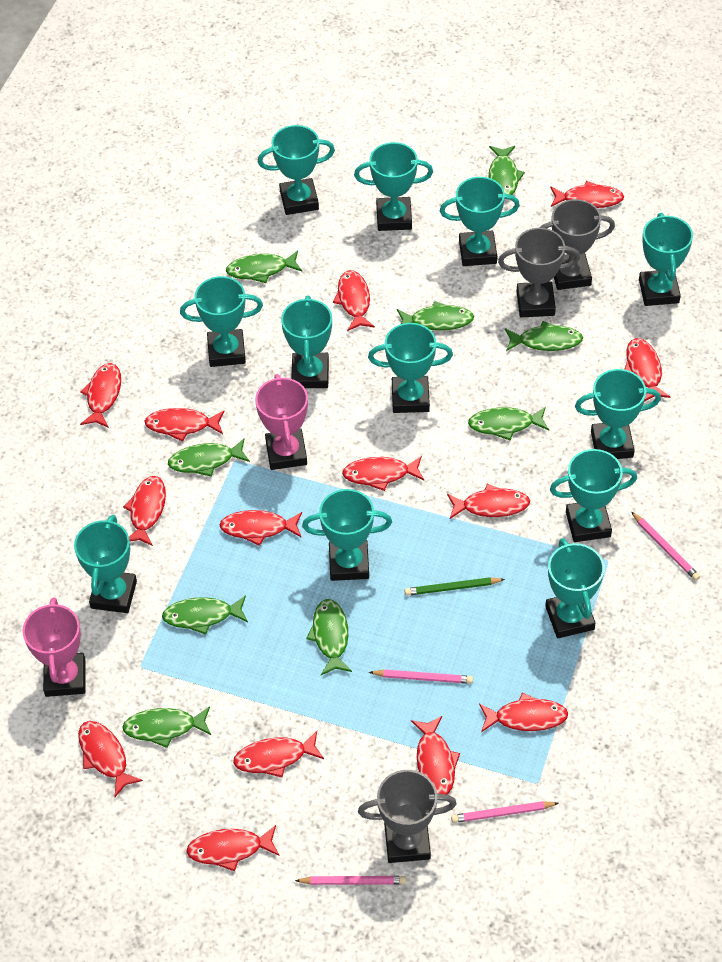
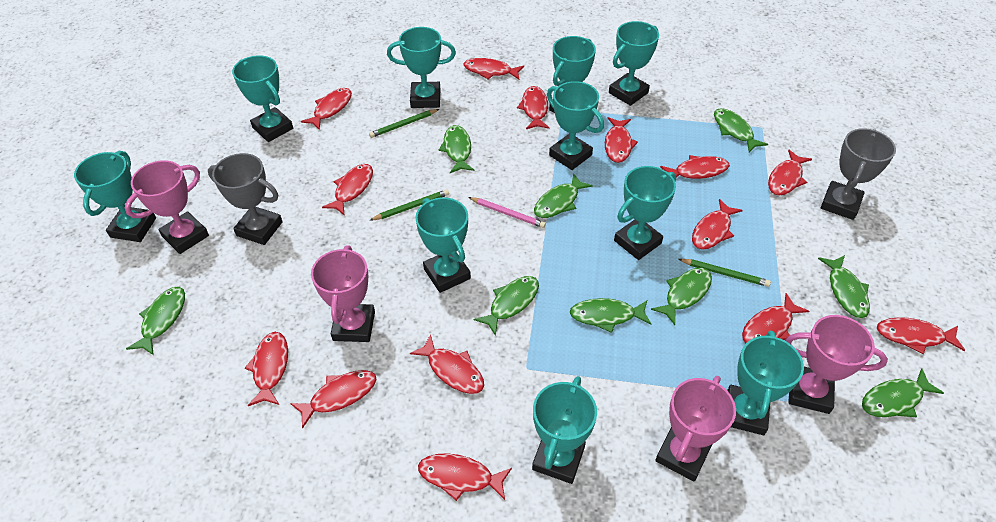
green pencil: [404,577,505,596] = 1 -> [369,109,439,138] [369,189,449,221] [679,259,771,287] = 3
grey trophy: [358,770,457,863] [498,228,580,317] [539,199,615,290] = 3 -> [208,153,283,245] [821,128,896,220] = 2
pink pencil: [295,876,406,885] [369,669,473,684] [451,801,559,823] [631,512,700,581] = 4 -> [468,197,546,228] = 1
pink trophy: [22,597,86,697] [255,374,308,470] = 2 -> [125,160,209,254] [311,245,375,342] [655,376,736,481] [785,315,888,414] = 4
turquoise trophy: [74,515,137,613] [180,276,263,367] [258,125,335,215] [281,295,332,388] [302,489,392,581] [354,142,433,231] [368,323,453,413] [440,177,520,266] [545,538,604,638] [550,449,637,542] [575,369,661,459] [639,213,693,306] = 12 -> [74,151,156,242] [232,55,293,142] [387,27,456,108] [415,197,471,293] [532,376,597,484] [547,81,604,170] [549,36,596,113] [609,21,659,106] [614,166,676,260] [727,330,804,435] = 10

